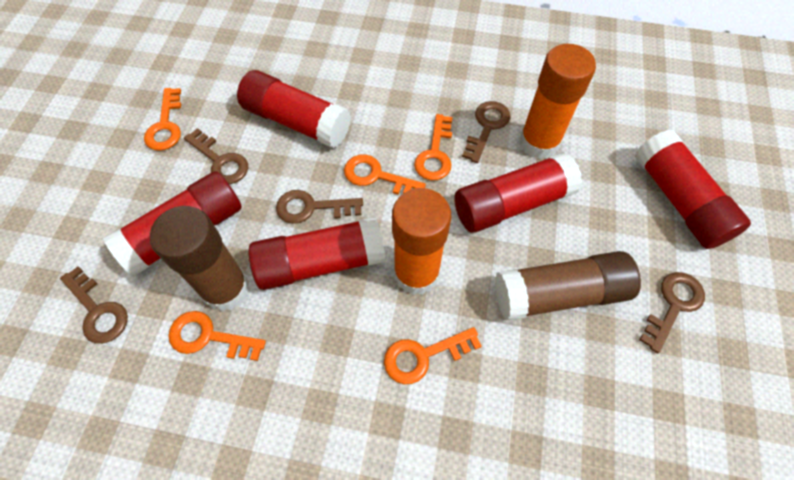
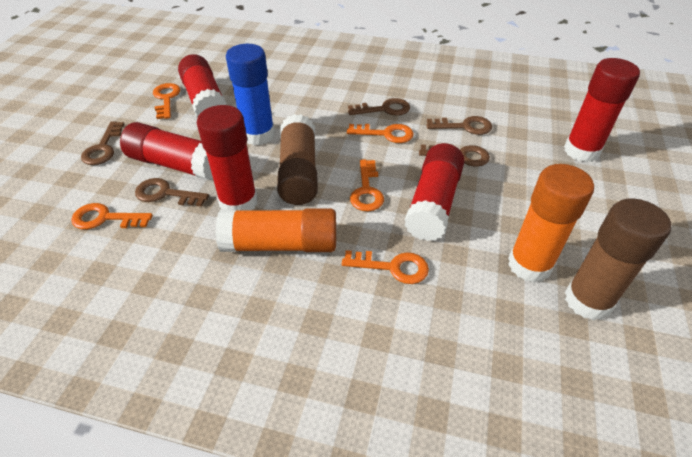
blue glue stick: none = 0 -> [226,44,275,145] = 1

